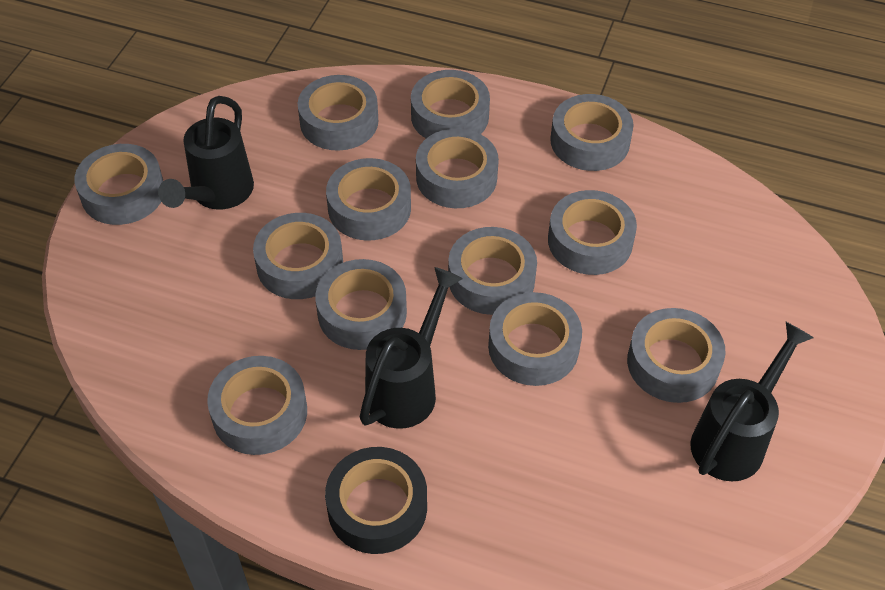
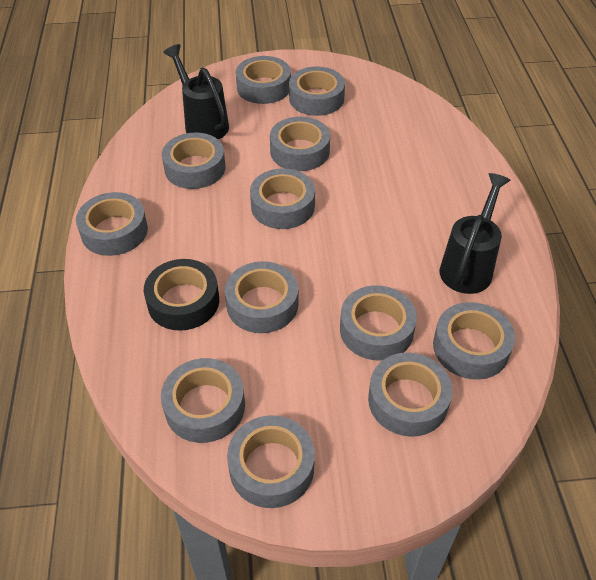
black watering can: [158,96,254,210] [360,267,463,429] [691,322,814,482] = 3 -> [163,44,229,140] [439,173,511,294] = 2
grey tape: [74,144,163,225] [207,356,307,455] [253,213,343,299] [298,75,378,151] [315,259,407,350] [326,158,411,241] [411,70,490,138] [416,129,499,208] [448,227,537,315] [488,292,582,386] [548,190,637,275] [550,94,634,171] [627,308,726,403] = 13 -> [76,192,148,256] [161,358,245,443] [162,132,225,189] [225,261,298,333] [227,415,315,508] [236,56,291,104] [250,168,315,229] [270,117,330,171] [289,66,345,116] [340,285,417,361] [368,352,453,437] [433,302,515,380] = 12

